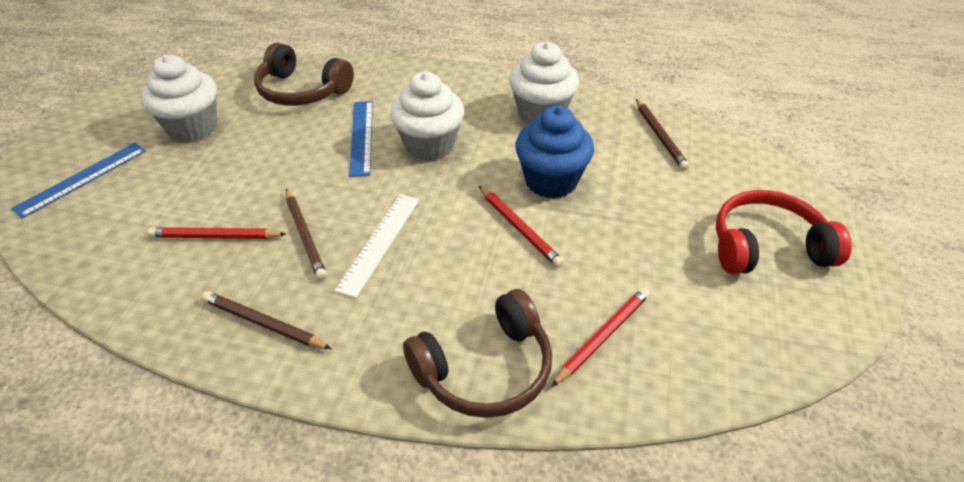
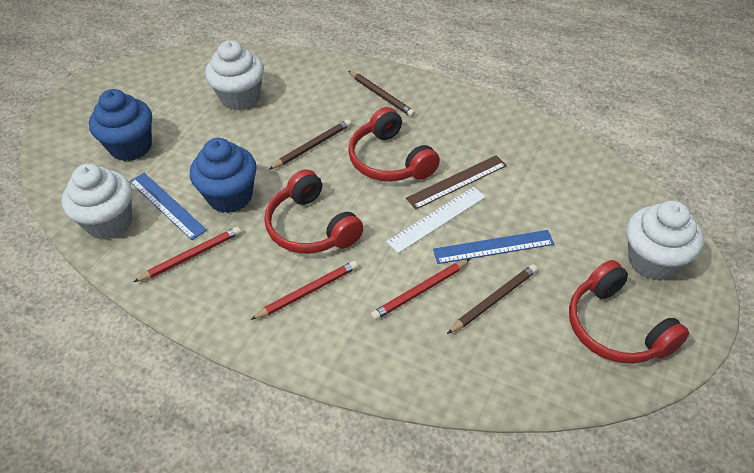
blue cupcake: [515,105,594,198] = 1 -> [89,89,152,161] [190,138,257,213] = 2
brown headphones: [254,43,354,106] [403,289,552,418] = 2 -> none = 0
brown ruler: none = 0 -> [406,155,507,210] = 1
red headphones: [716,190,852,275] = 1 -> [264,169,364,254] [348,107,440,181] [569,260,689,364] = 3

